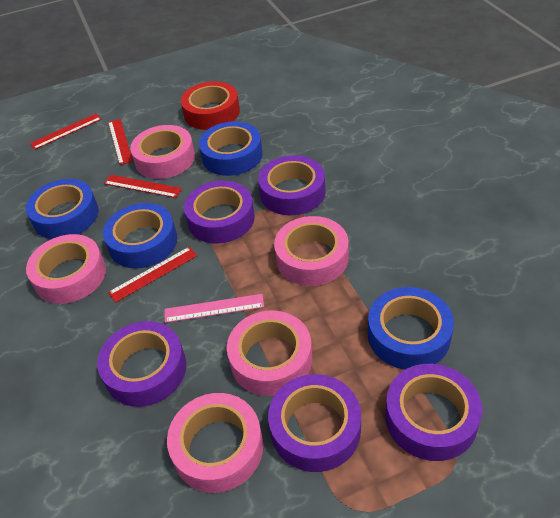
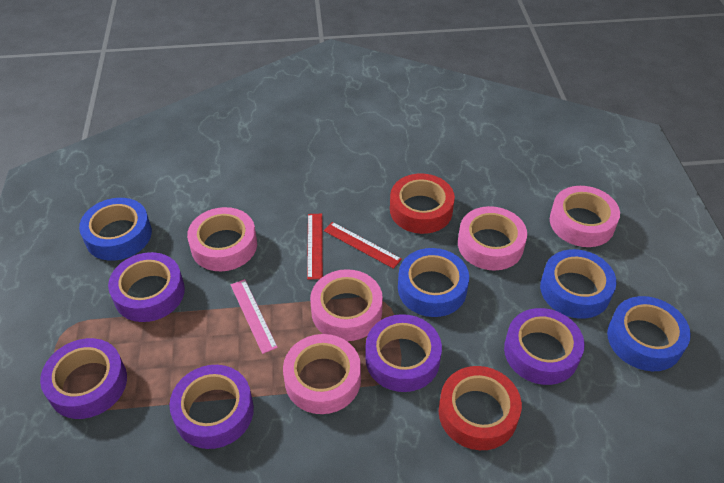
red ruler: [30,113,102,150] [104,175,182,198] [108,119,133,165] [108,247,197,303] = 4 -> [307,214,323,280] [324,222,402,269] = 2
red tape: [181,81,240,130] = 1 -> [390,174,455,234] [439,366,522,450] = 2

